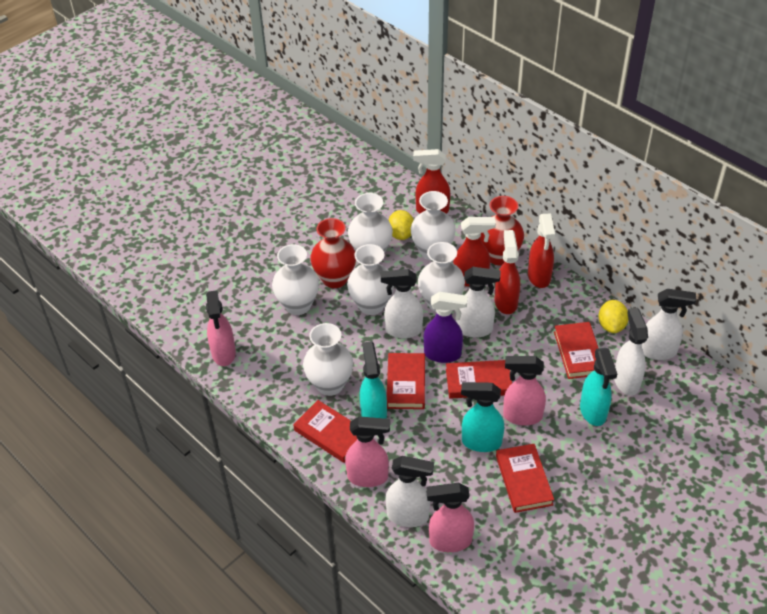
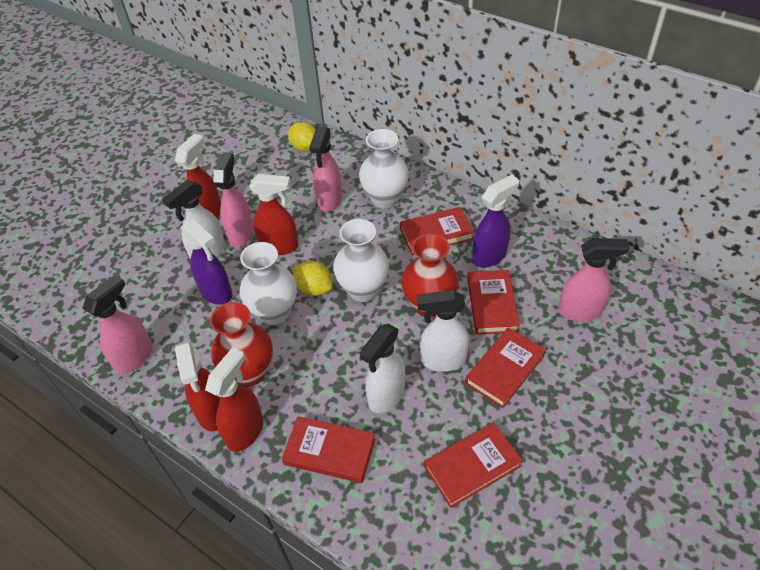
purple spray bottle: [423,292,468,363] = 1 -> [181,219,232,305] [472,175,519,268] = 2
turquoise spray bottle: [360,341,387,419] [461,382,504,452] [580,348,617,426] = 3 -> none = 0
white spray bottle: [381,269,423,338] [386,456,434,527] [456,267,501,338] [614,308,648,396] [642,289,696,360] = 5 -> [162,180,225,259] [360,324,405,413] [417,290,469,372] = 3
white vase: [272,244,319,315] [303,323,353,396] [347,244,394,315] [348,193,393,253] [411,191,456,261] [418,242,465,312] = 6 -> [240,242,297,325] [333,219,389,302] [359,129,409,208] = 3

